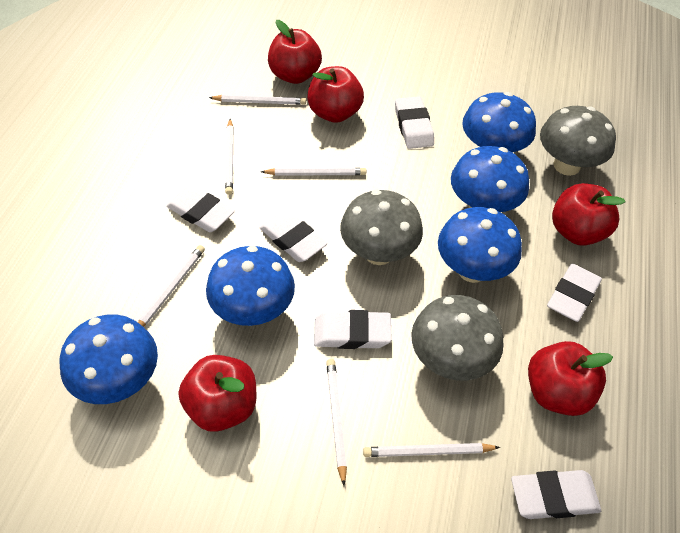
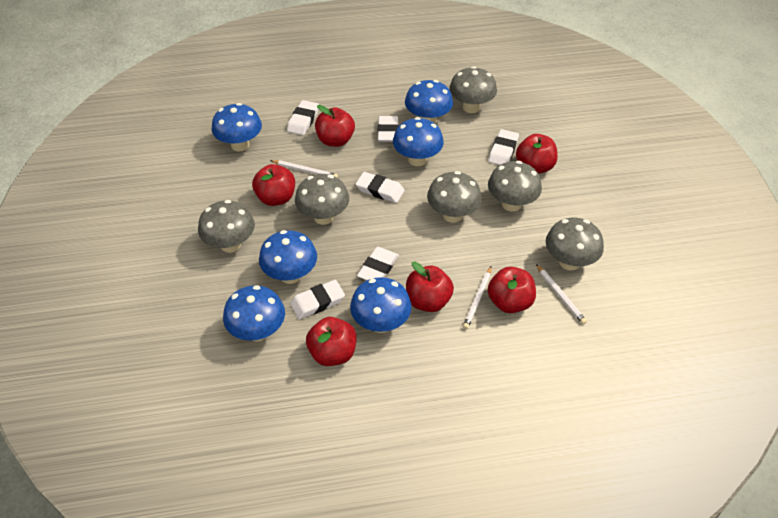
blue mushroom: [60,314,158,404] [206,246,295,326] [438,207,522,283] [451,146,529,212] [462,92,536,152] = 5 -> [212,103,262,152] [223,285,285,342] [259,230,317,284] [350,277,412,333] [393,117,444,166] [405,80,453,124] = 6
grey mushroom: [340,190,423,265] [411,295,504,381] [540,106,616,176] = 3 -> [198,200,255,253] [295,174,349,225] [427,171,482,223] [449,66,497,113] [488,161,542,212] [546,218,604,270] = 6
red apple: [179,355,256,432] [268,20,322,84] [307,66,364,123] [528,341,613,416] [552,183,626,246] = 5 -> [252,164,295,206] [306,317,357,366] [315,105,355,147] [406,262,454,312] [488,267,536,313] [516,134,558,174] = 6
white pencil: [138,245,205,327] [209,95,306,105] [225,119,234,195] [261,168,366,176] [326,359,347,486] [363,443,500,457] = 6 -> [270,160,338,178] [463,266,492,329] [536,264,587,324] = 3

